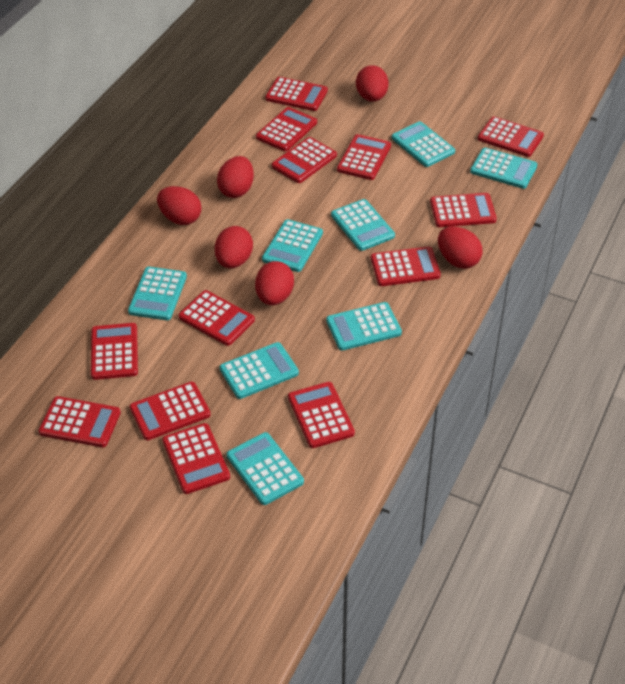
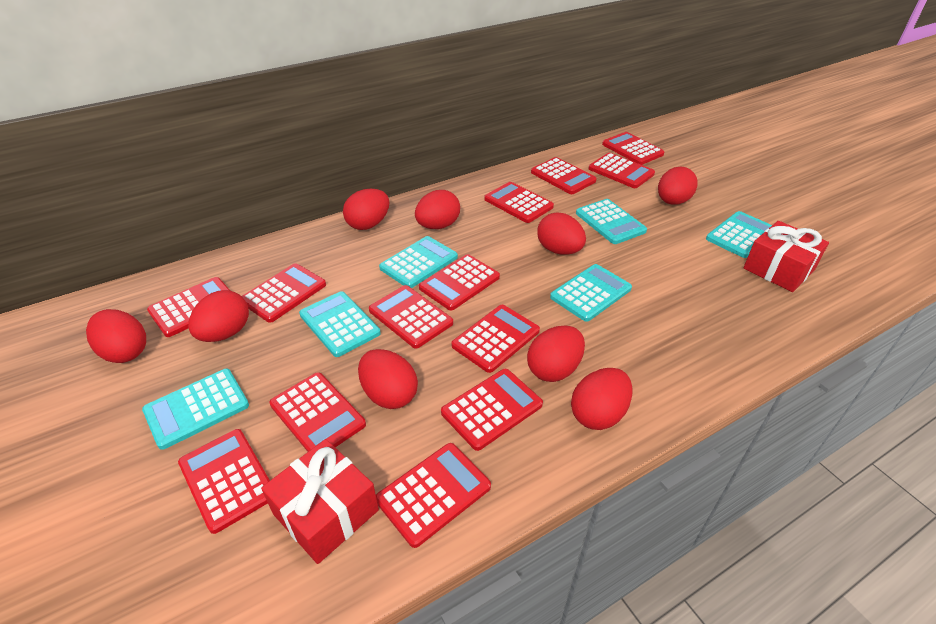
red egg: [157,186,202,225] [215,226,253,268] [217,156,254,198] [255,261,294,305] [356,65,388,102] [438,226,483,269] = 6 -> [86,309,146,363] [188,290,249,342] [343,189,389,230] [358,349,418,409] [415,190,460,229] [527,325,585,382] [537,213,586,255] [571,368,632,430] [658,167,698,205] = 9
red gift: none = 0 -> [261,439,379,564] [743,221,829,292] = 2
turquoise calculator: [128,267,187,320] [220,342,299,399] [226,432,304,505] [262,219,323,272] [326,302,402,351] [331,199,395,251] [392,121,455,167] [470,148,537,189] = 8 -> [142,369,249,450] [299,291,381,357] [379,236,458,288] [550,264,632,322] [576,199,647,244] [706,211,772,258] = 6

